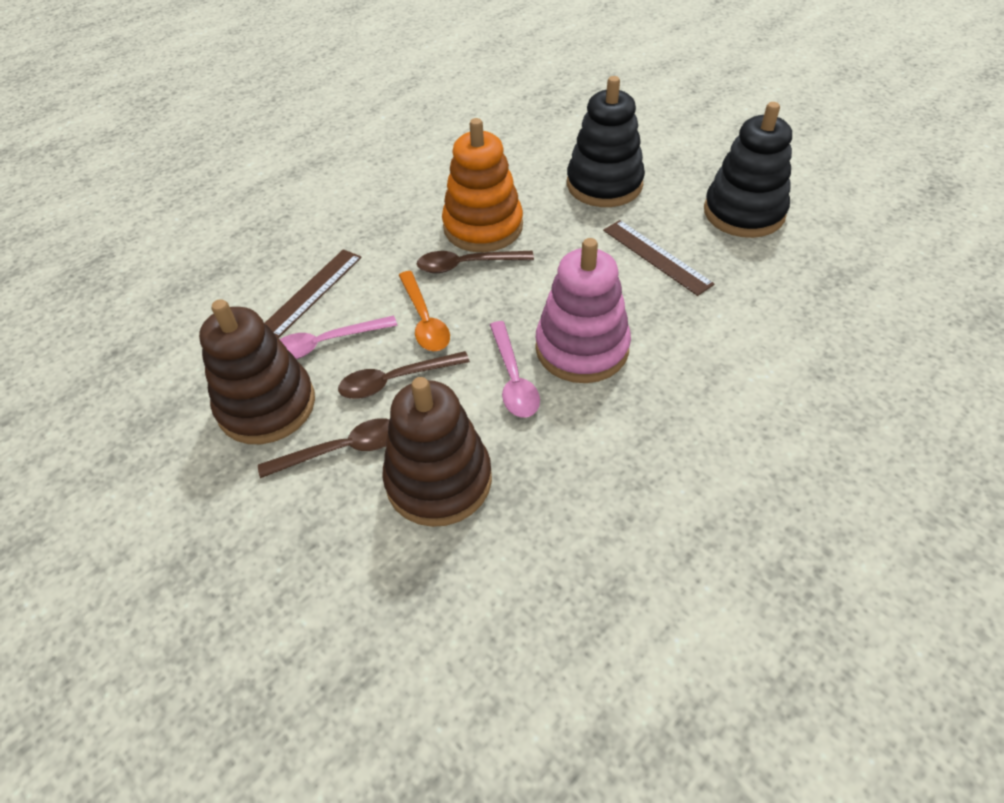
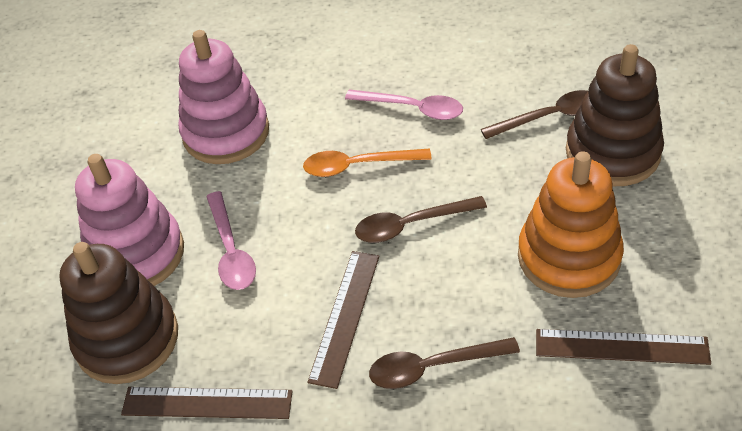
black stacking toy: [567,76,645,207] [704,102,792,238] = 2 -> none = 0
brown ruler: [264,249,362,338] [603,220,714,296] = 2 -> [121,387,293,419] [307,251,379,389] [536,329,711,365] = 3
pink stacking toy: [535,238,631,383] = 1 -> [75,154,184,286] [179,30,269,164] = 2

